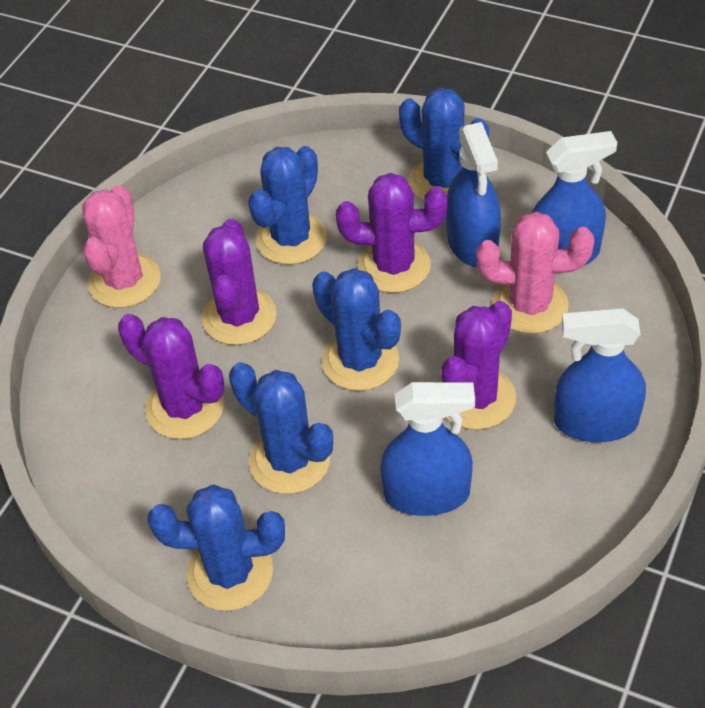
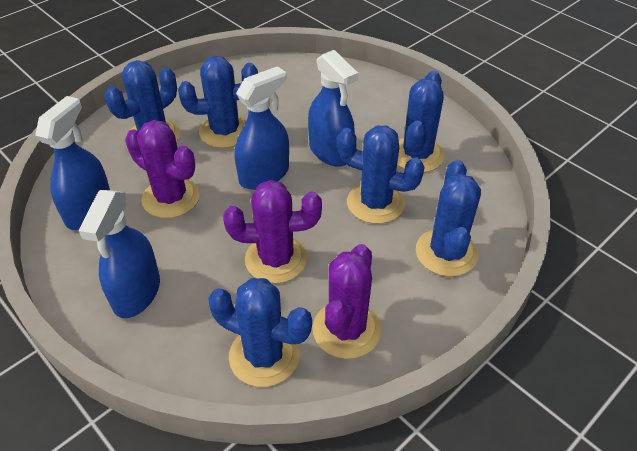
blue cactus: [147,485,285,611] [229,362,333,494] [248,146,327,265] [312,268,401,391] [399,88,489,201] = 5 -> [105,60,180,142] [178,56,258,148] [208,278,312,387] [337,126,425,224] [397,70,445,172] [416,160,481,277] = 6
pink cactus: [82,185,161,308] [476,212,594,334] = 2 -> none = 0
purple cactus: [118,314,224,439] [202,219,277,345] [336,173,447,293] [441,301,516,430] = 4 -> [125,120,200,218] [223,180,322,284] [313,244,381,359] = 3

